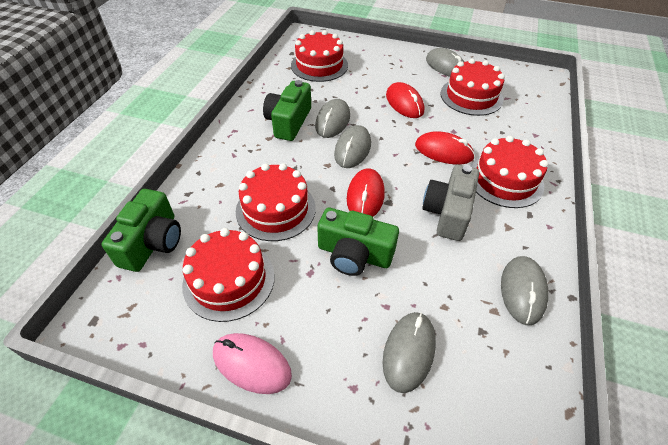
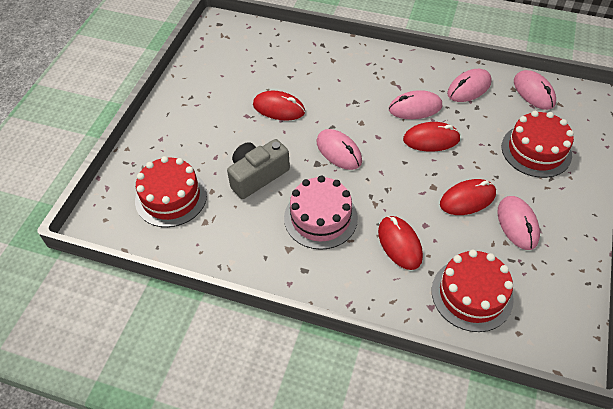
green camera: [102,189,181,272] [263,80,311,141] [317,207,399,276] = 3 -> none = 0
grey mouse: [315,99,350,138] [334,125,371,168] [383,312,436,393] [426,48,464,77] [501,256,548,325] = 5 -> none = 0
pink cake: none = 0 -> [284,175,358,250] = 1
pink mouse: [213,333,292,394] = 1 -> [316,129,362,170] [389,90,443,119] [447,69,492,102] [498,196,540,250] [514,70,556,110] = 5
red cake: [182,228,274,322] [236,163,316,241] [291,30,348,82] [441,59,505,116] [470,136,548,208] = 5 -> [135,156,207,227] [432,250,514,332] [501,111,574,178] = 3
red mouse: [347,168,385,217] [386,82,424,118] [415,131,475,165] = 3 -> [253,91,305,121] [378,216,423,270] [403,122,461,152] [440,179,496,215] = 4

